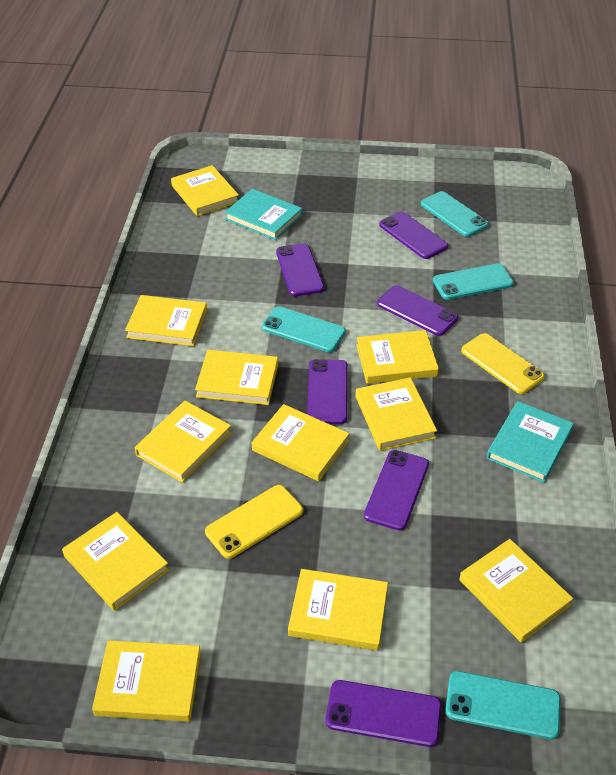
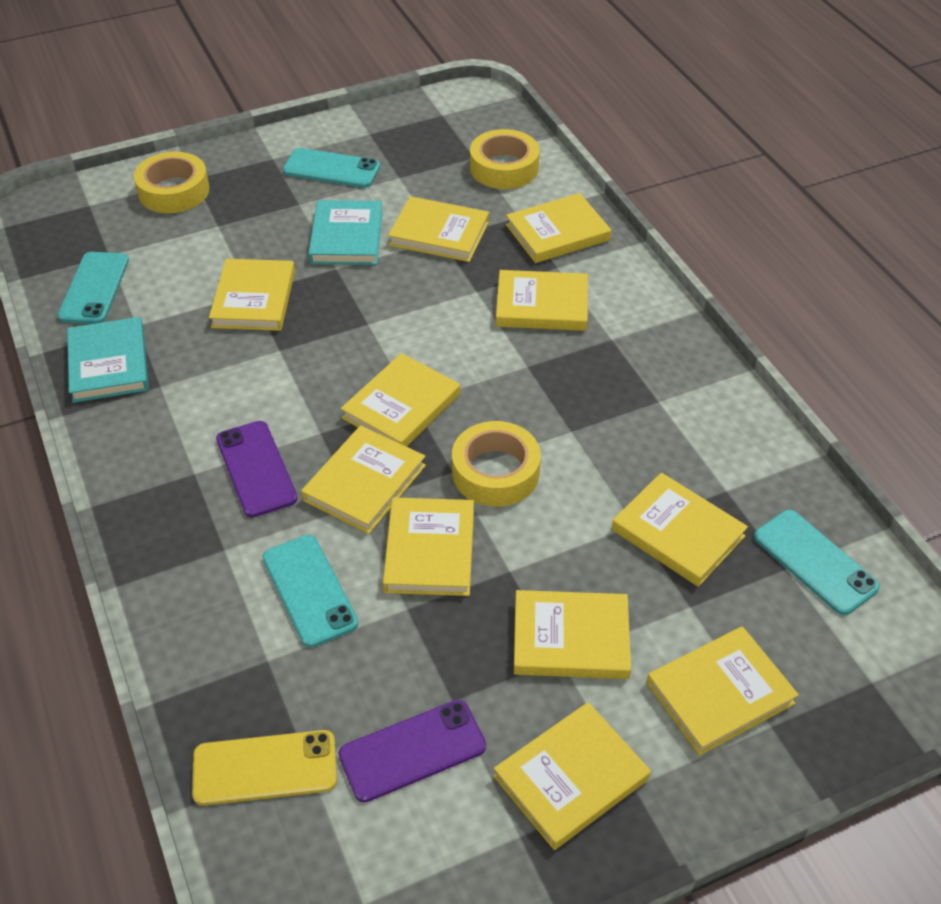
purple phone: [276,243,324,296] [307,359,348,424] [325,680,441,747] [364,450,429,531] [377,285,458,336] [379,211,448,259] = 6 -> [216,421,298,517] [338,700,486,803] = 2
yellow phone: [205,485,303,559] [461,333,545,394] = 2 -> [192,730,337,806] = 1
yellow tape: none = 0 -> [134,152,209,213] [452,421,541,507] [470,129,540,189] = 3

